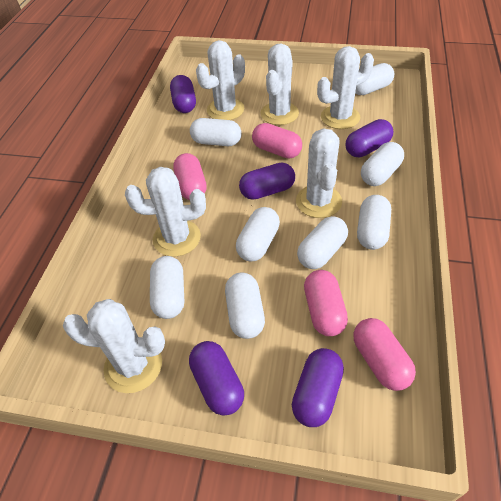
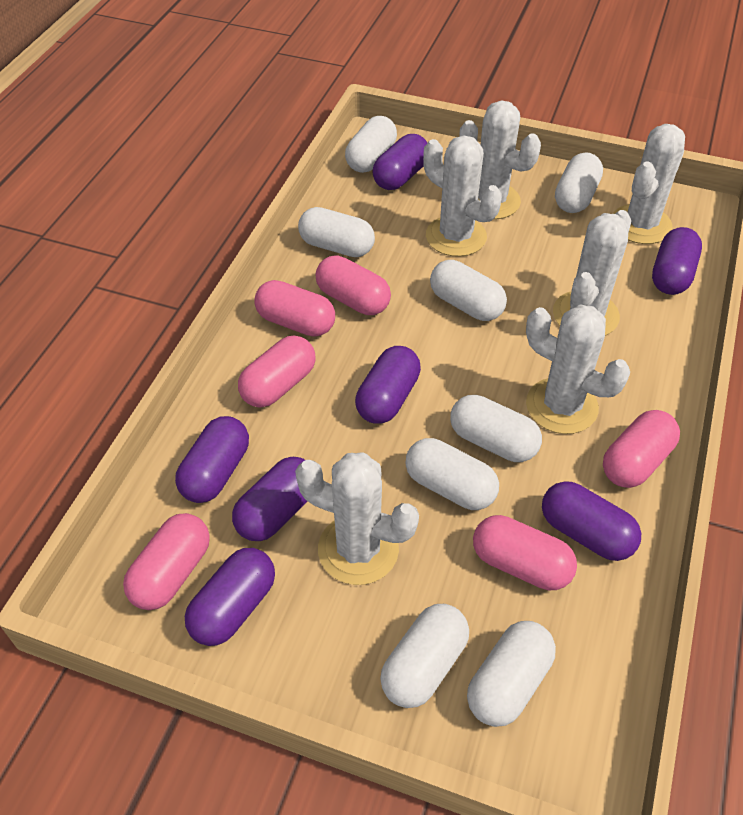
pink capsule: [173,153,207,200] [252,123,302,158] [304,270,348,336] [353,318,416,391] = 4 -> [123,513,210,610] [238,336,316,408] [254,280,335,336] [315,255,391,315] [473,515,577,590] [603,410,680,488] = 6
purple capsule: [170,75,196,113] [189,341,244,416] [239,163,295,200] [292,348,344,427] [346,119,393,157] = 5 -> [175,416,249,503] [185,548,275,646] [232,457,307,541] [355,346,421,424] [372,134,427,190] [542,481,641,561] [652,227,702,295] = 7

